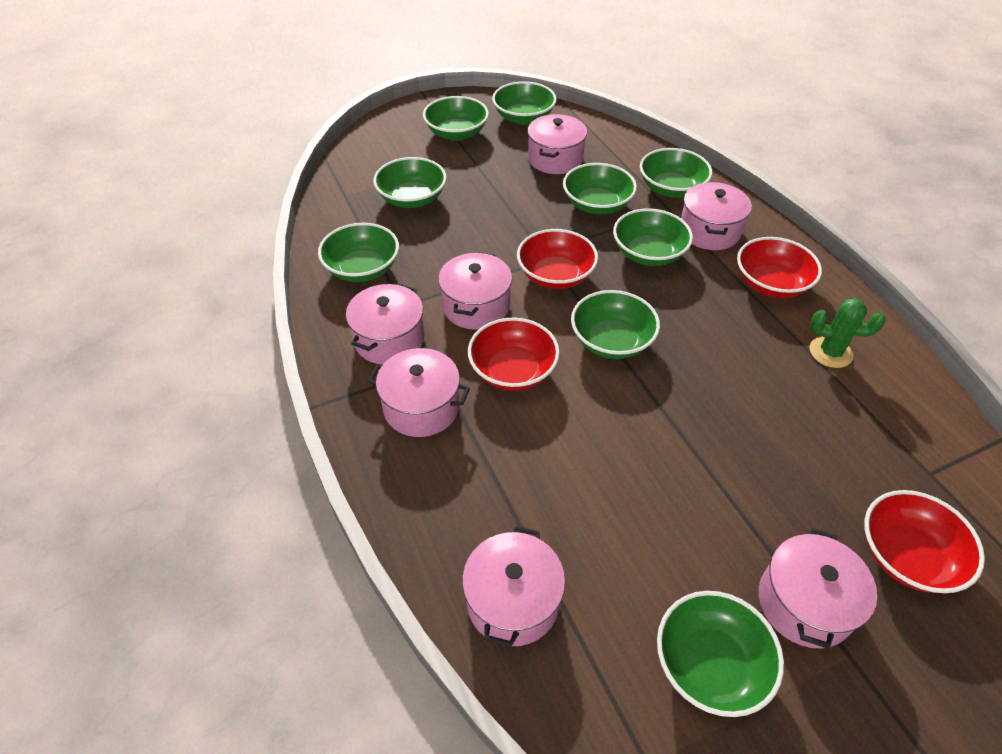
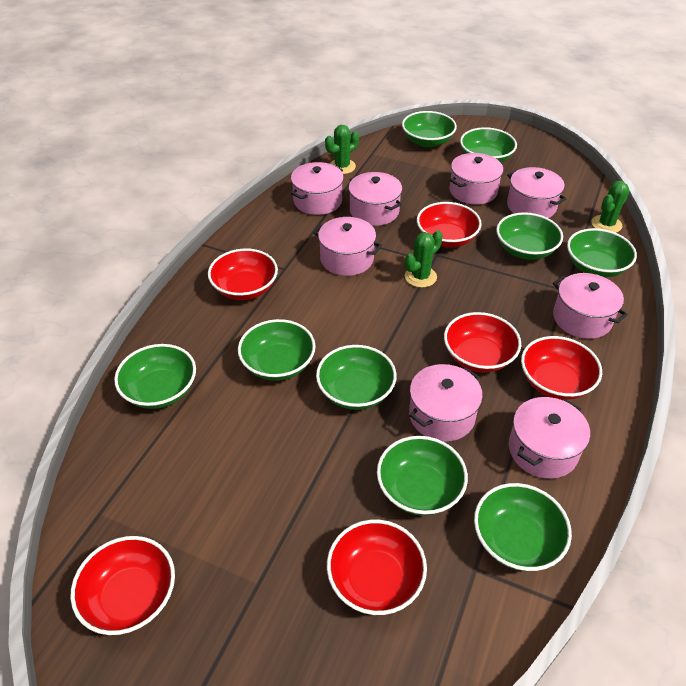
green cactus: [809,298,886,368] = 1 -> [325,125,359,174] [405,230,443,288] [591,181,630,233] = 3
pink pot: [346,284,424,365] [368,348,470,437] [438,252,512,330] [462,526,565,647] [527,114,587,174] [681,182,752,250] [759,528,877,649] = 7 -> [291,162,344,215] [313,217,382,276] [349,172,402,226] [409,364,483,442] [450,153,503,205] [507,167,567,218] [509,397,590,479] [553,273,628,339] = 8
red bowl: [468,318,560,391] [517,229,598,289] [737,237,822,298] [864,490,985,593] = 4 -> [70,536,175,635] [208,249,278,300] [327,520,427,615] [417,202,482,248] [444,312,521,373] [521,336,602,400] = 6

